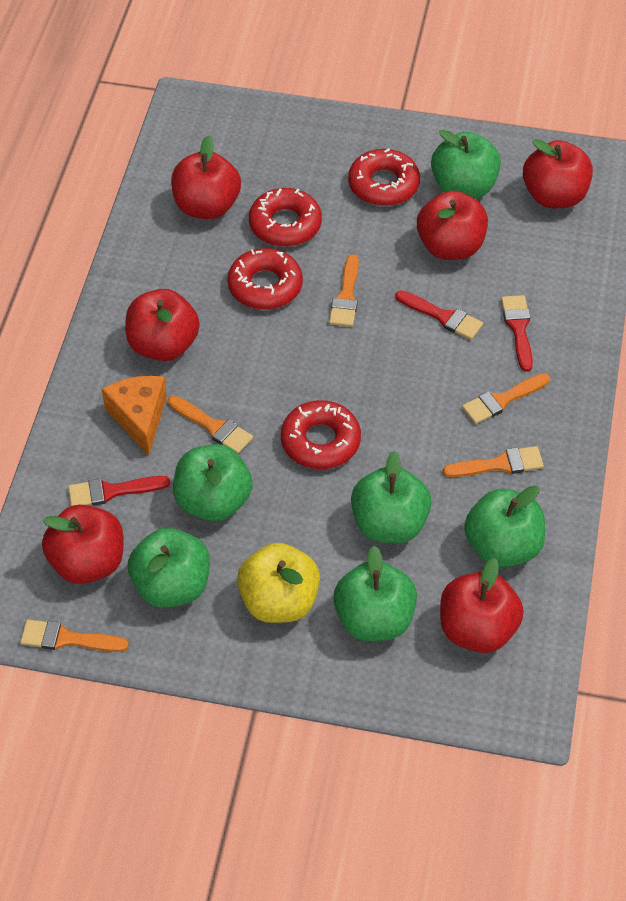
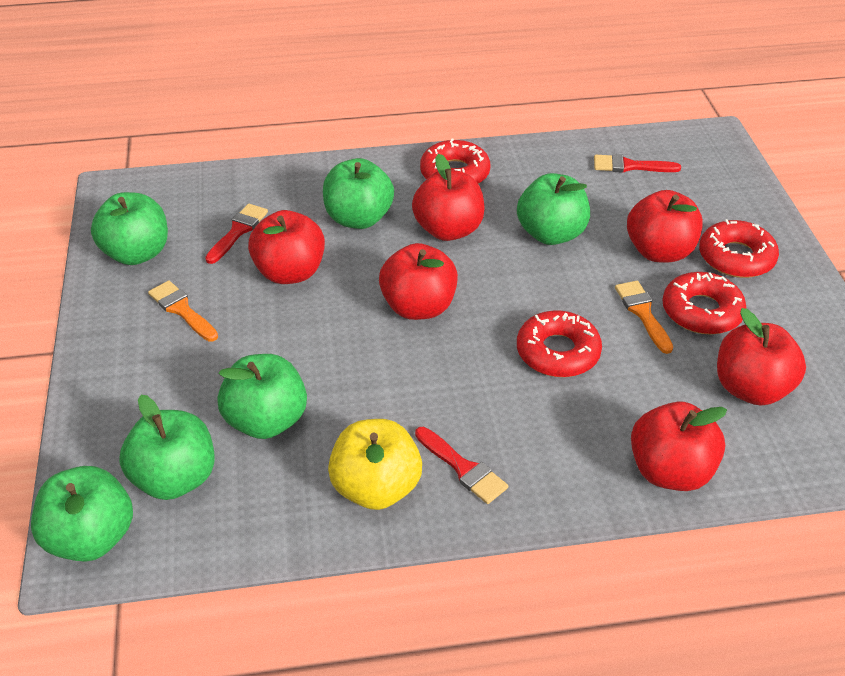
orange brush: [20,619,129,652] [168,396,253,454] [329,254,359,327] [443,446,544,477] [462,373,550,424] = 5 -> [148,281,218,342] [615,281,673,354] = 2
orange cheese: [102,376,167,456] = 1 -> none = 0

